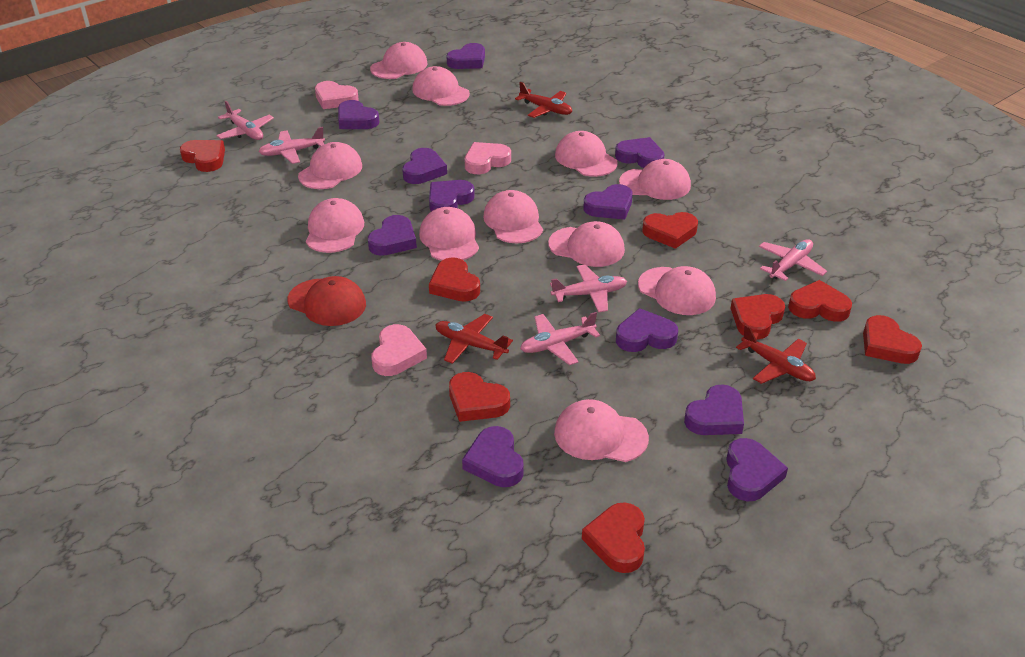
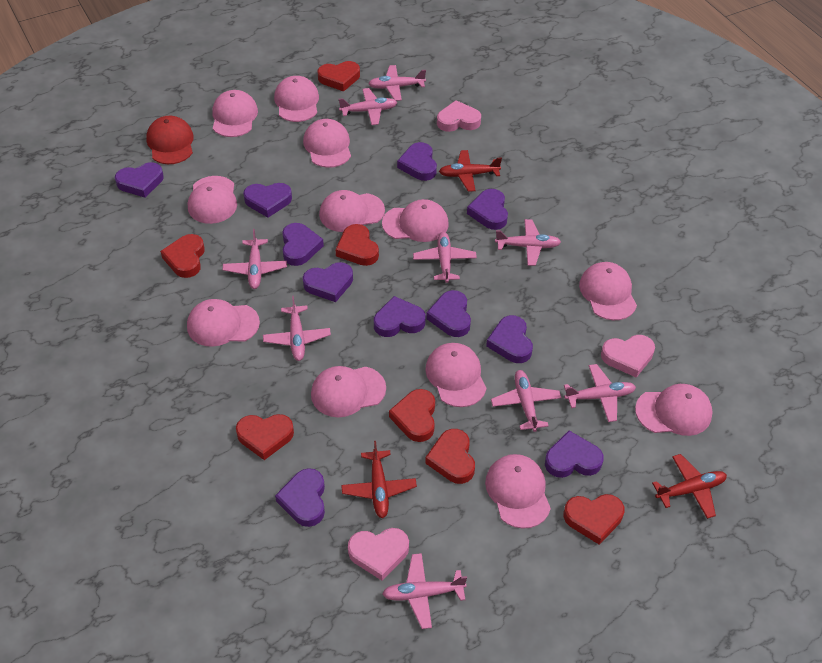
pink cap: [298,142,362,189] [306,198,364,253] [370,42,428,79] [412,66,470,106] [419,207,479,261] [483,190,543,243] [548,221,625,267] [554,399,649,462] [555,131,618,177] [619,159,691,200] [638,266,716,315] = 11 -> [187,299,260,347] [188,176,237,224] [212,90,258,137] [274,76,319,122] [303,119,351,168] [311,366,386,417] [319,190,385,232] [382,199,449,242] [425,343,487,407] [485,454,551,529] [579,262,637,320] [635,384,713,436] = 12
pink plane: [216,101,274,140] [258,127,325,164] [520,312,600,365] [550,265,627,313] [759,239,827,281] = 5 -> [223,229,287,289] [263,296,331,361] [339,88,398,125] [368,65,426,101] [382,553,467,629] [413,232,477,283] [491,370,561,432] [495,219,561,266] [564,364,636,422] = 9
red heart: [180,140,225,172] [429,257,480,302] [449,372,510,422] [582,502,645,573] [642,212,698,249] [730,294,785,339] [788,280,852,322] [863,315,922,364] = 8 -> [160,234,205,278] [236,414,294,460] [318,61,360,92] [335,224,379,266] [389,389,435,442] [425,429,475,484] [564,494,624,545] = 7

